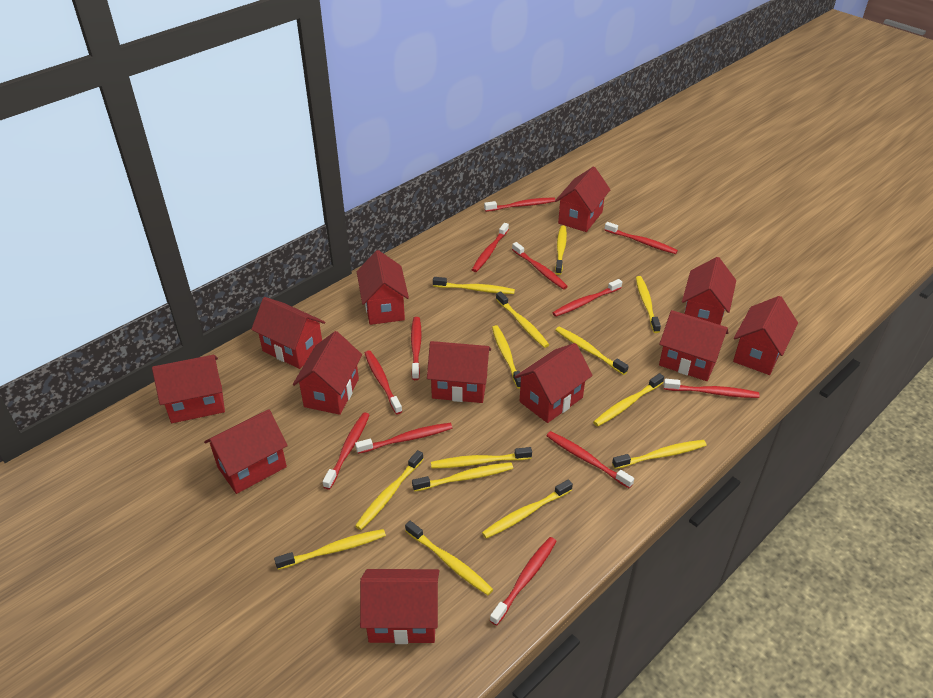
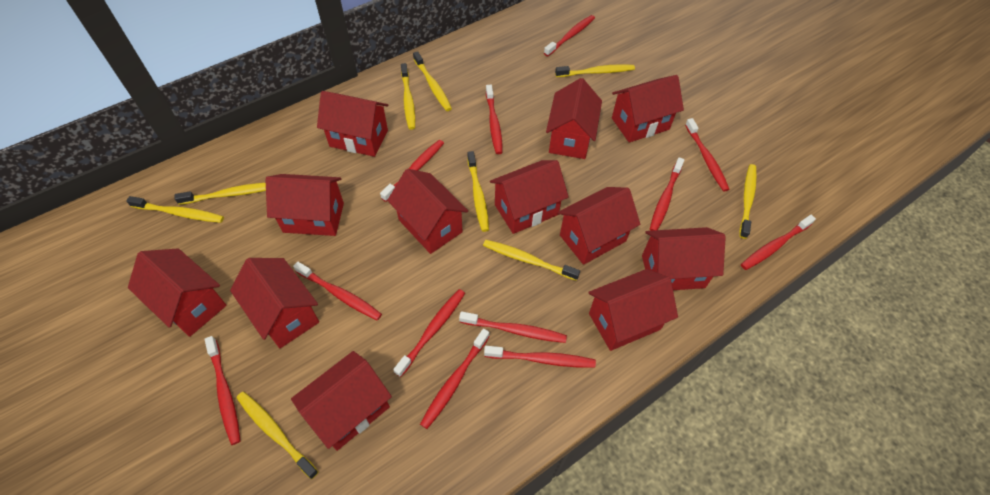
yellow toothbrush: [274,529,386,570] [355,450,423,530] [405,521,493,595] [412,462,513,492] [431,447,532,469] [433,277,515,294] [482,479,573,539] [492,325,521,389] [496,291,549,348] [555,225,567,275] [555,327,629,375] [593,373,664,426] [612,440,706,469] [636,276,661,333] = 14 -> [126,196,224,223] [174,183,266,205] [236,392,319,479] [401,63,415,130] [413,51,452,111] [467,151,489,232] [483,240,580,281] [555,64,635,77] [740,164,757,239] = 9

